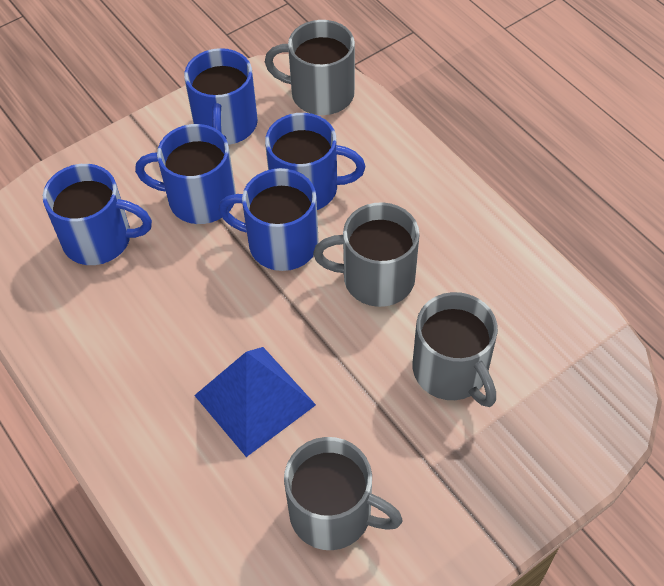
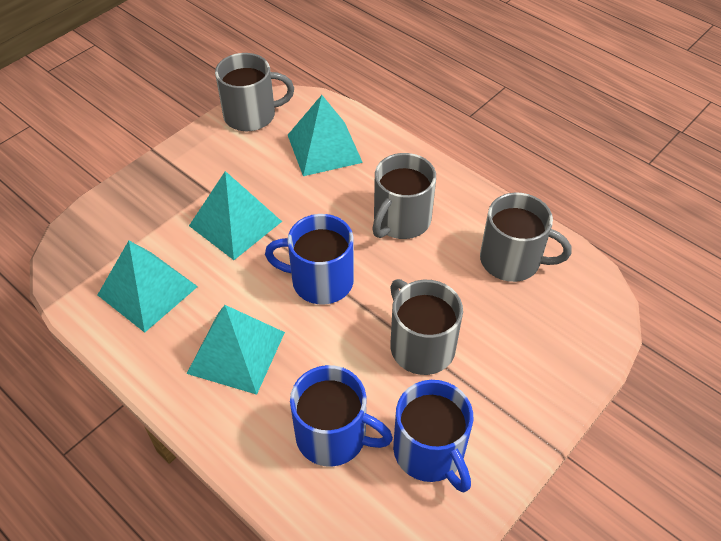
blue mug: [43,164,152,265] [135,124,236,224] [184,48,258,145] [219,168,319,271] [265,113,365,210] = 5 -> [265,214,354,305] [290,365,393,467] [393,380,473,492] = 3
blue pyramid: [194,347,316,457] = 1 -> none = 0
turquoise pyramid: none = 0 -> [98,241,198,333] [187,305,285,395] [189,171,282,260] [288,95,363,176] = 4

